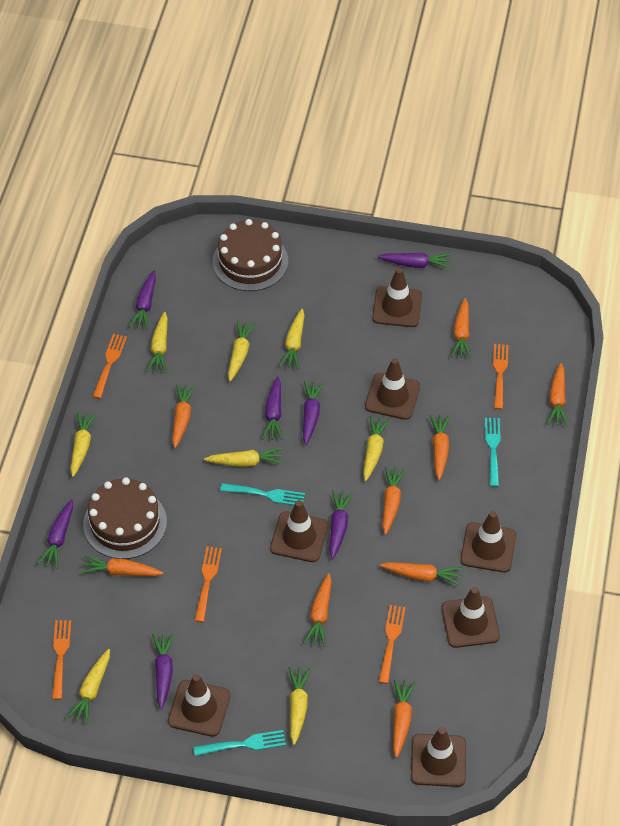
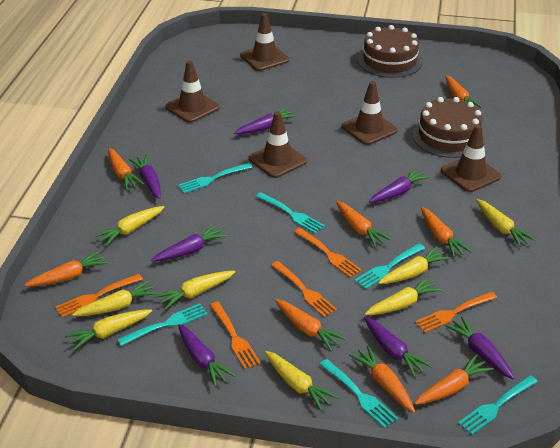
brown traffic cone: [168,674,230,737] [270,500,328,562] [365,358,420,420] [372,268,422,327] [411,727,466,787] [441,587,500,648] [460,511,516,573] = 7 -> [166,61,220,123] [240,13,289,71] [249,111,307,178] [342,81,398,145] [441,125,501,192] = 5
orange carrot: [81,555,163,576] [172,384,196,448] [304,573,332,647] [380,562,462,586] [382,467,406,535] [393,679,416,758] [430,415,450,480] [451,298,471,358] [547,363,568,426] = 9 -> [24,251,108,287] [108,148,144,190] [275,299,347,352] [336,201,392,248] [349,345,415,413] [415,354,493,405] [421,207,472,258] [445,75,483,108] = 8
turquoise fork: [193,730,286,756] [220,483,305,505] [485,418,501,487] = 3 -> [117,303,208,346] [178,163,253,193] [256,192,325,233] [320,359,398,428] [355,243,425,289] [458,375,538,435] = 6

